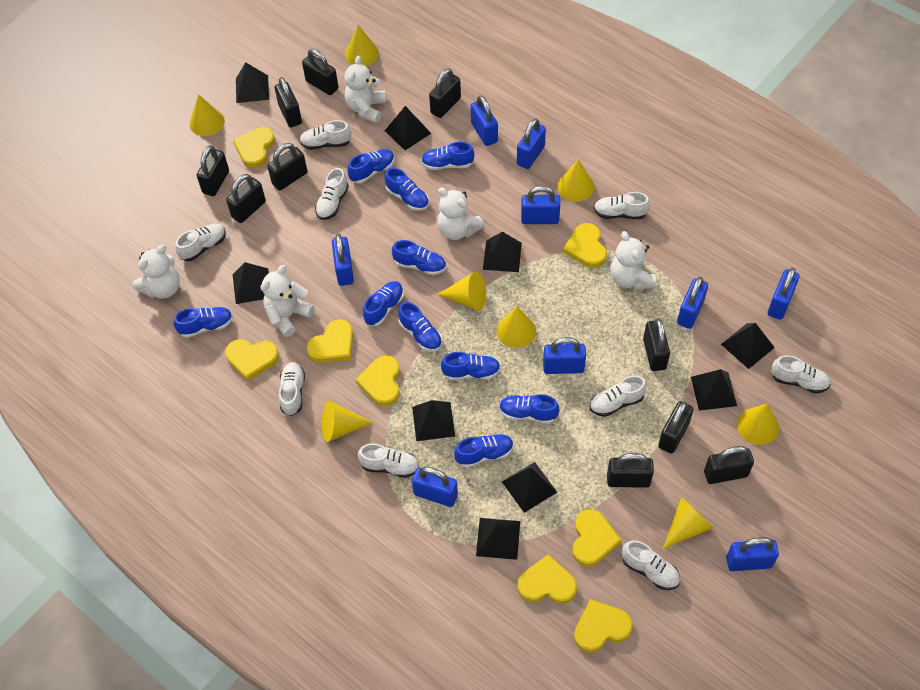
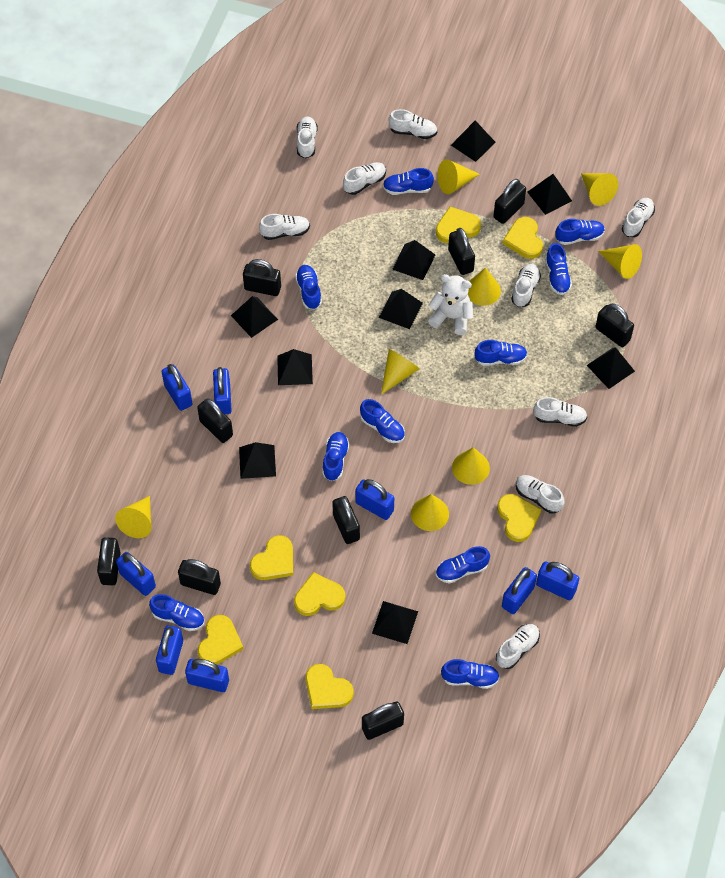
black padlock: [197,145,229,196] [226,174,266,223] [267,143,307,190] [275,77,302,127] [302,49,338,95] [429,69,461,118] [607,453,654,488] [643,319,670,371] [658,401,693,454] [704,446,754,484] = 10 -> [97,537,121,585] [178,559,221,595] [197,399,233,443] [243,259,281,296] [332,496,360,544] [362,701,404,740] [448,228,475,275] [494,179,526,224] [595,304,634,347] = 9
blue padlock: [332,234,354,286] [412,467,458,507] [471,96,498,146] [517,118,546,169] [521,186,560,224] [543,337,586,374] [677,277,708,329] [726,537,779,571] [768,268,800,320] = 9 -> [116,552,156,596] [156,625,183,675] [162,364,193,411] [185,659,229,692] [213,367,232,414] [355,479,394,520] [502,567,537,614] [536,561,579,600] = 8
white teddy bear: [133,245,180,299] [260,265,314,337] [344,56,386,123] [437,188,484,240] [610,231,656,290] = 5 -> [428,274,473,335] = 1
yellow heart: [225,339,279,381] [233,127,275,168] [307,319,353,363] [356,355,400,406] [517,554,577,604] [563,223,607,268] [572,509,622,567] [574,599,633,653] = 8 -> [198,615,244,665] [250,535,293,580] [294,572,345,616] [305,664,354,709] [436,207,481,243] [497,494,541,542] [503,217,543,259] = 7

